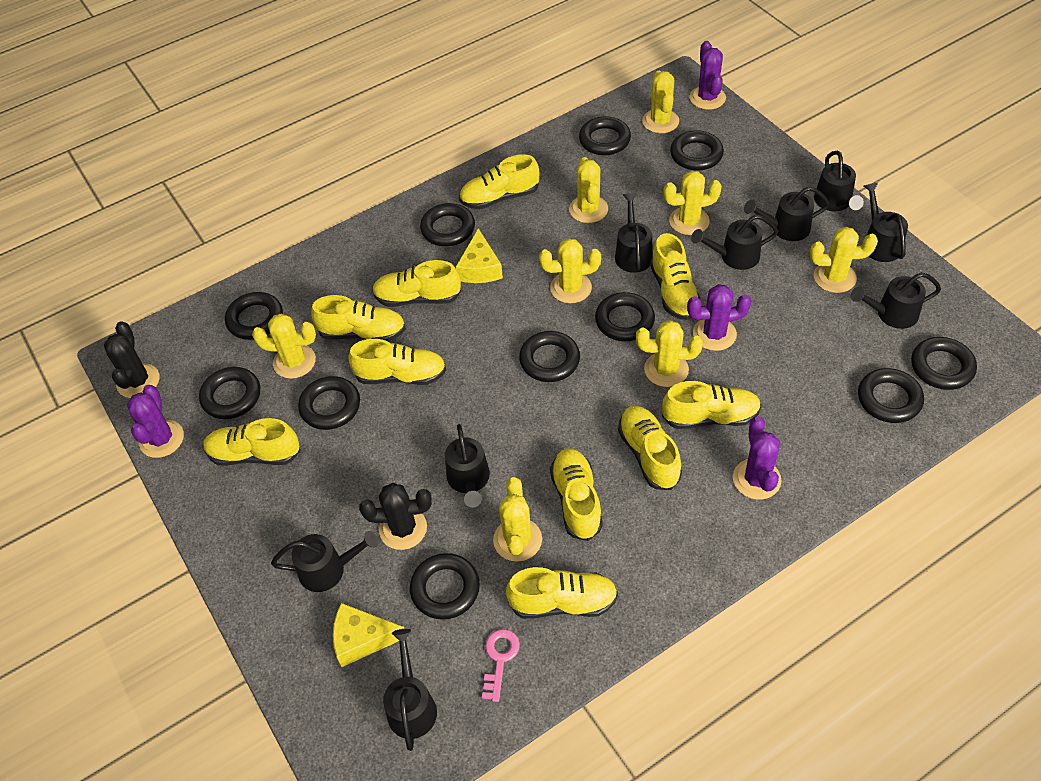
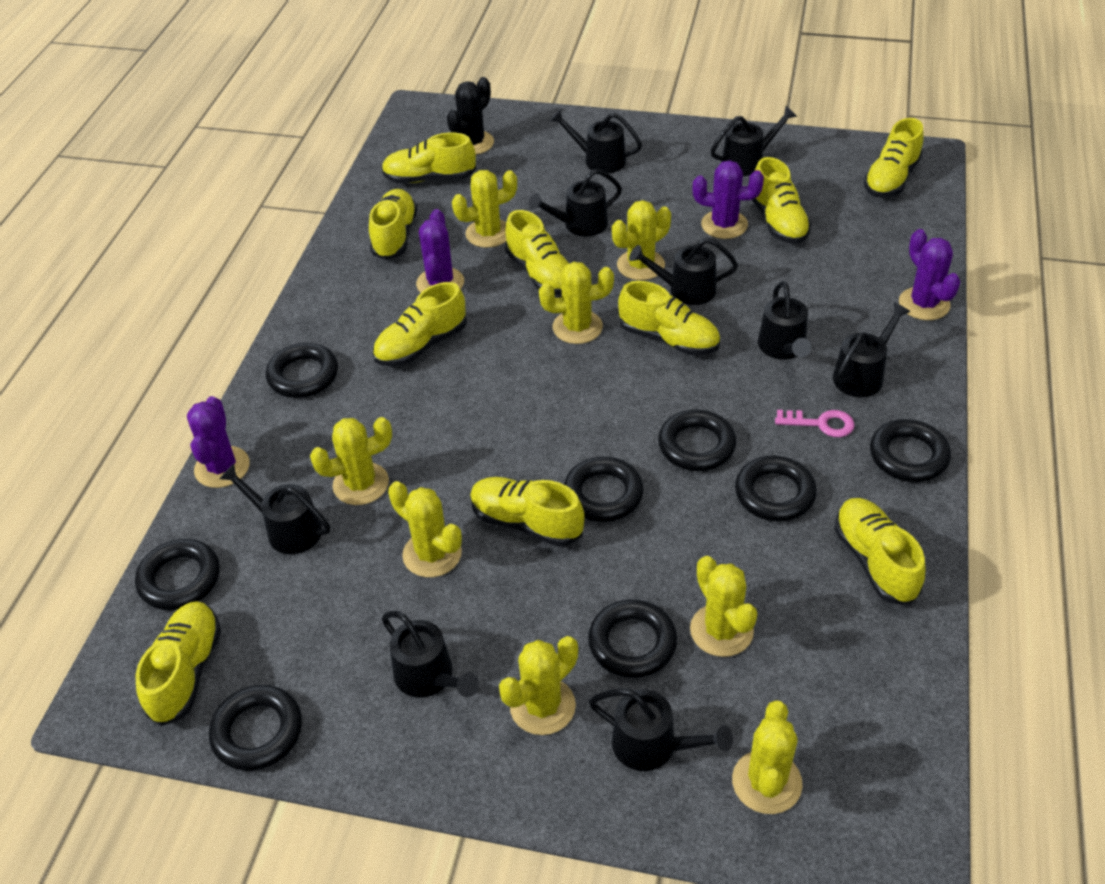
black cactus: [104,321,159,398] [359,483,432,550] = 2 -> [447,77,494,155] = 1
black ring: [199,367,260,419] [225,292,283,340] [298,376,360,430] [410,553,480,620] [420,203,475,246] [519,331,580,382] [579,116,631,155] [595,292,655,341] [670,130,724,171] [858,368,924,423] [911,337,977,390] = 11 -> [135,539,220,610] [209,685,302,771] [266,343,338,398] [564,457,643,522] [588,599,677,678] [658,410,736,471] [735,456,817,521] [870,419,951,482] = 8
yellow cheese: [333,603,404,667] [456,228,503,283] = 2 -> none = 0

